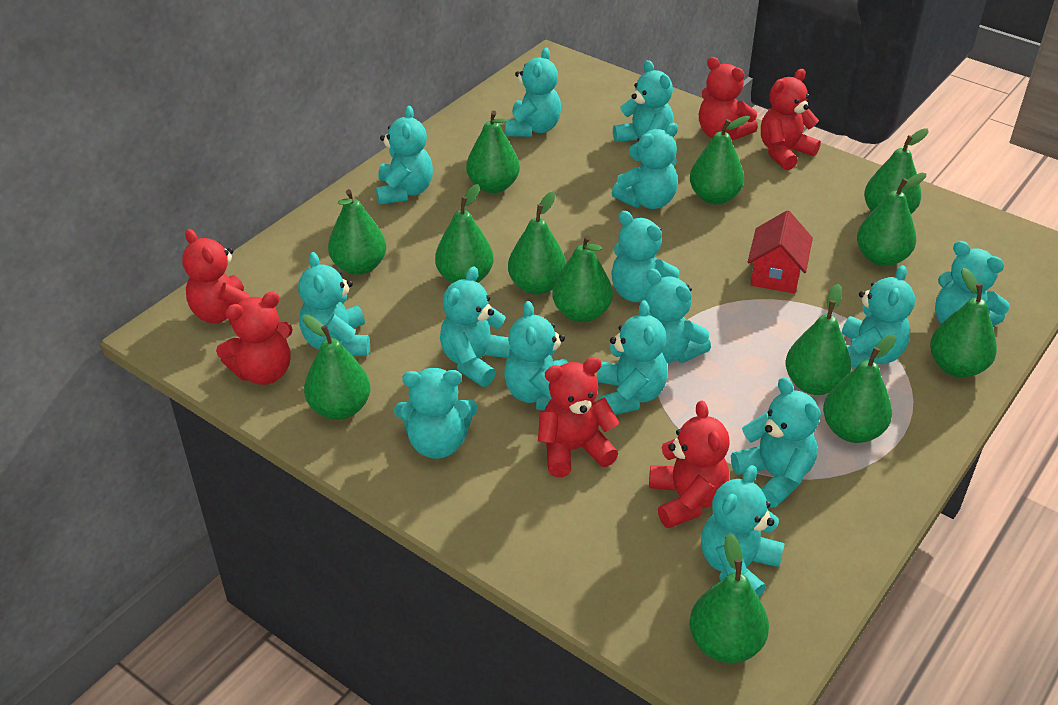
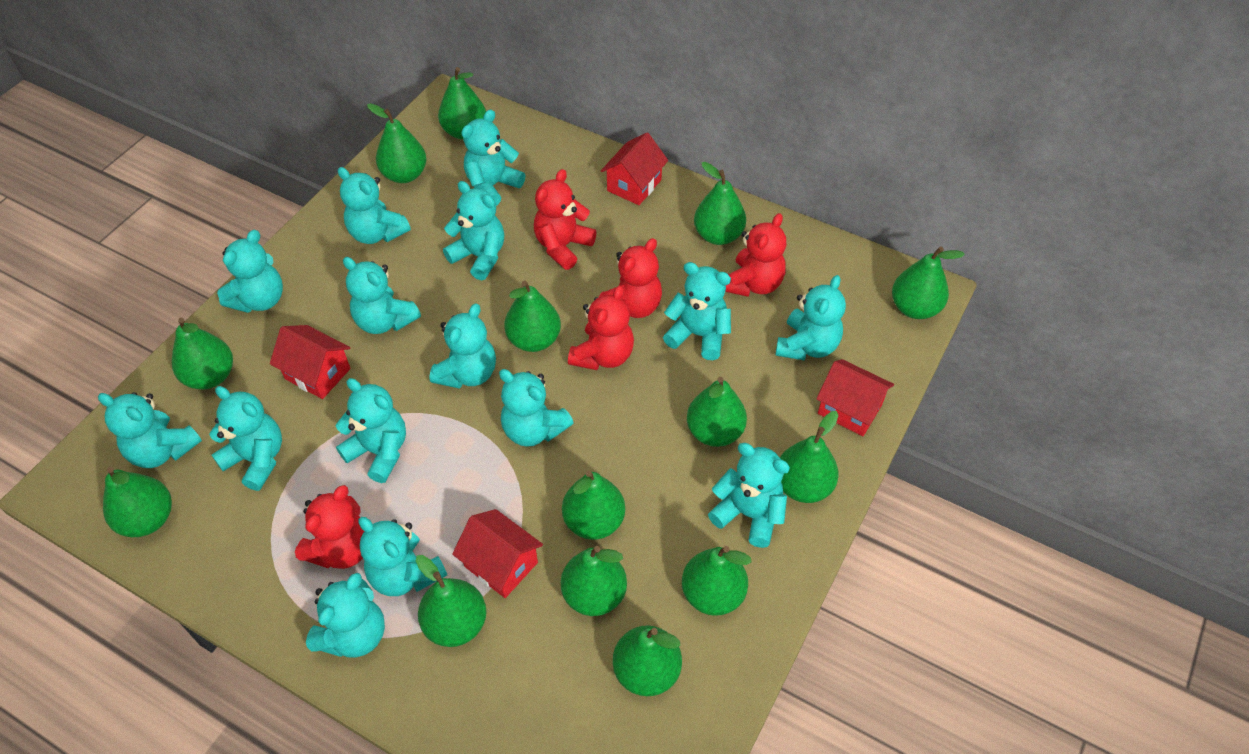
green pear: [302,315,371,420] [328,189,387,275] [435,184,494,283] [466,111,520,193] [508,192,566,295] [552,235,613,322] [689,533,769,663] [690,116,750,205] [786,284,851,395] [823,335,896,443] [857,173,926,266] [864,128,929,214] [930,268,997,378] = 13 -> [103,467,172,537] [172,318,233,389] [367,103,427,183] [416,555,486,647] [438,67,486,139] [504,281,561,352] [561,546,627,616] [562,470,625,540] [613,625,682,696] [682,546,752,616] [687,377,747,447] [694,162,746,245] [780,411,839,503] [892,246,965,319] = 14
red house: [748,211,813,293] = 1 -> [270,325,351,399] [452,509,543,598] [601,133,668,205] [816,359,894,436] = 4
red teddy bear: [182,229,249,325] [216,292,293,385] [538,357,619,477] [649,401,730,529] [699,57,758,140] [761,69,821,170] = 6 -> [295,485,365,569] [534,169,596,270] [568,285,634,370] [599,238,662,318] [725,213,787,297] = 5

